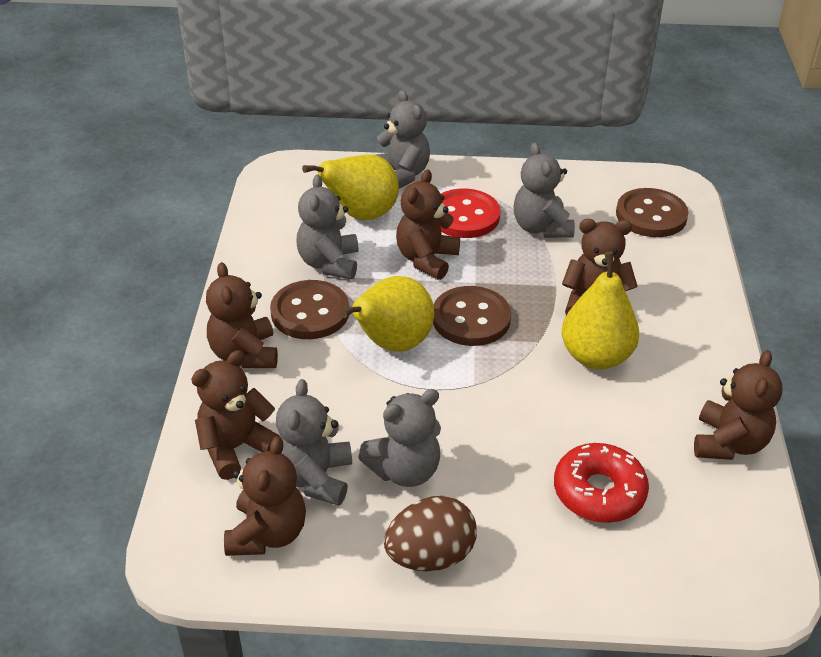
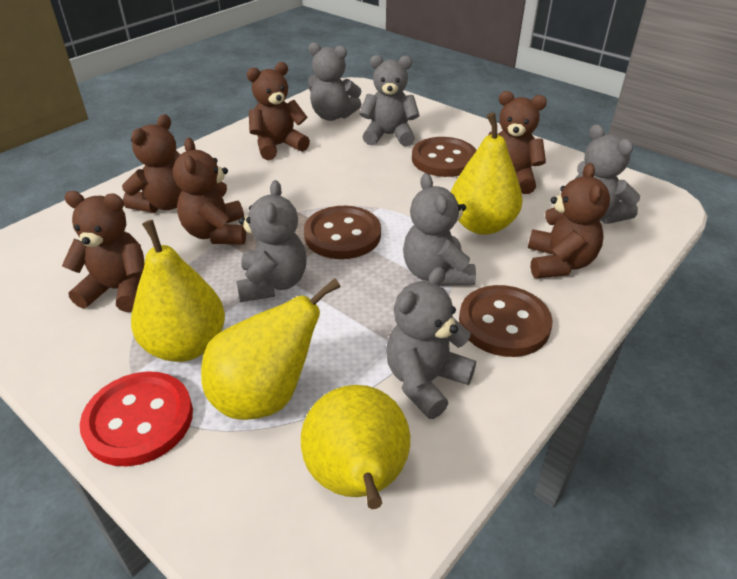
brown egg: [384,496,477,572] = 1 -> none = 0
grey teddy bear: [276,379,352,506] [296,174,359,279] [358,389,441,487] [377,90,430,188] [513,142,575,238] = 5 -> [236,180,307,302] [308,42,361,121] [359,55,419,146] [386,267,476,419] [403,173,476,286] [575,124,640,224] = 6
red donut: [554,443,649,523] = 1 -> none = 0
yellow pear: [302,155,399,220] [340,276,434,352] [562,252,639,369] = 3 -> [131,220,225,362] [201,278,340,420] [301,385,410,509] [451,112,522,235] = 4

